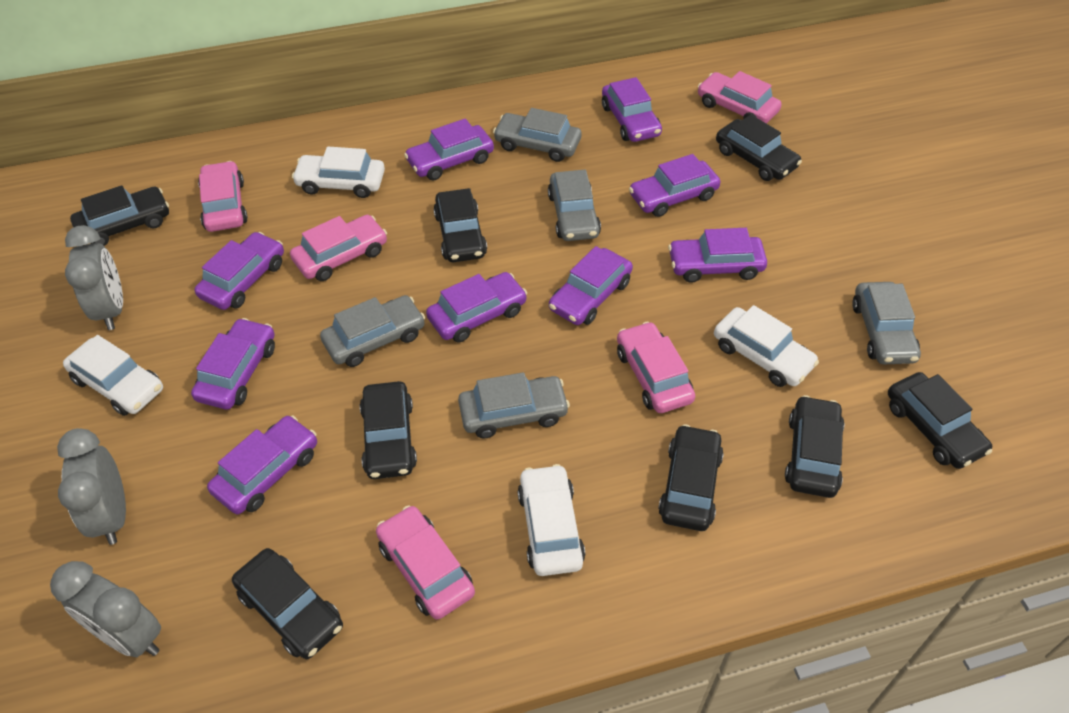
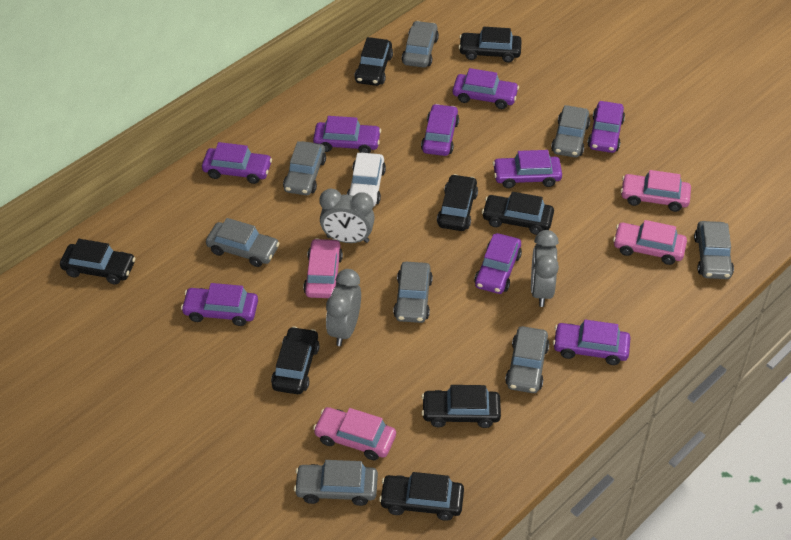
grey car: [320,295,425,367] [458,372,570,439] [493,108,582,162] [548,170,601,241] [852,282,921,364] = 5 -> [206,218,280,267] [283,141,326,195] [294,460,378,506] [393,262,433,323] [402,21,439,68] [505,326,549,393] [551,105,590,158] [694,221,734,279] = 8
pink car: [198,161,248,232] [290,215,387,281] [376,505,475,620] [617,321,695,413] [698,71,782,124] = 5 -> [303,238,343,298] [313,407,396,460] [613,220,687,265] [621,170,691,212] = 4
white car: [63,335,163,416] [292,147,385,198] [517,464,585,576] [714,305,819,387] = 4 -> [347,153,386,207] = 1

